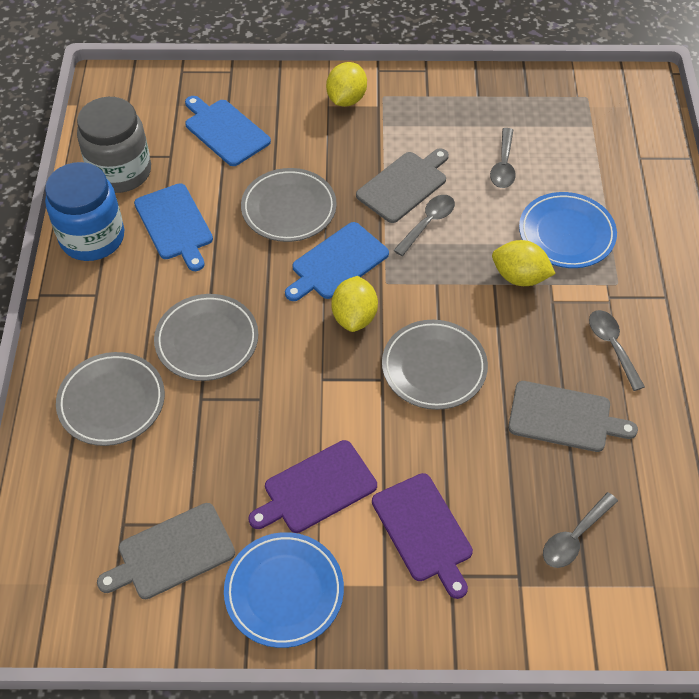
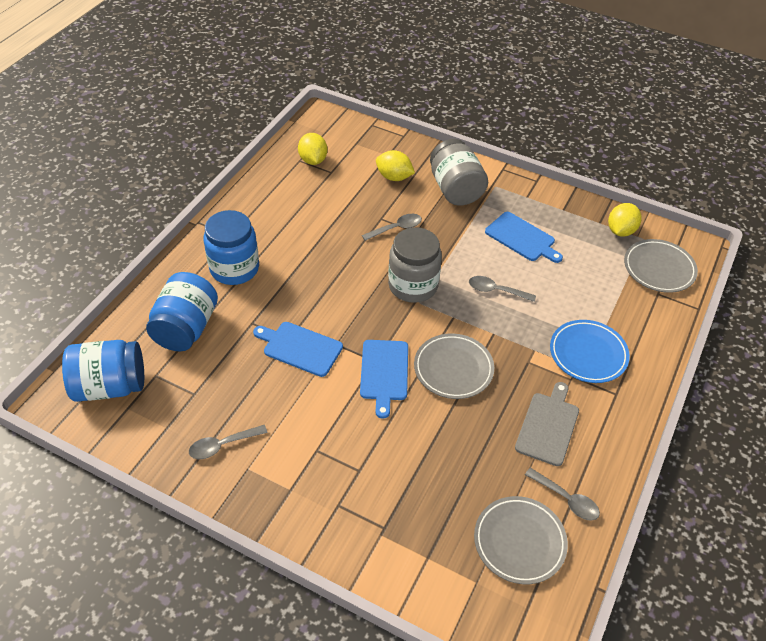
blue jar: [45,162,124,261] = 1 -> [62,340,144,402] [146,272,218,352] [204,210,259,285] = 3
blue plate: [224,532,344,648] [519,192,617,268] = 2 -> [550,320,630,383] = 1
grey cutting board: [97,503,235,599] [356,148,449,223] [508,381,638,452] = 3 -> [515,382,579,466] = 1
grey jar: [77,97,151,193] = 1 -> [388,227,442,303] [430,139,488,206] = 2
grey plate: [56,352,165,446] [154,294,258,381] [241,168,337,242] [382,320,488,410] = 4 -> [414,334,494,399] [474,496,568,584] [624,239,698,293] = 3
purple cutting board: [248,440,377,533] [372,473,473,599] = 2 -> none = 0

